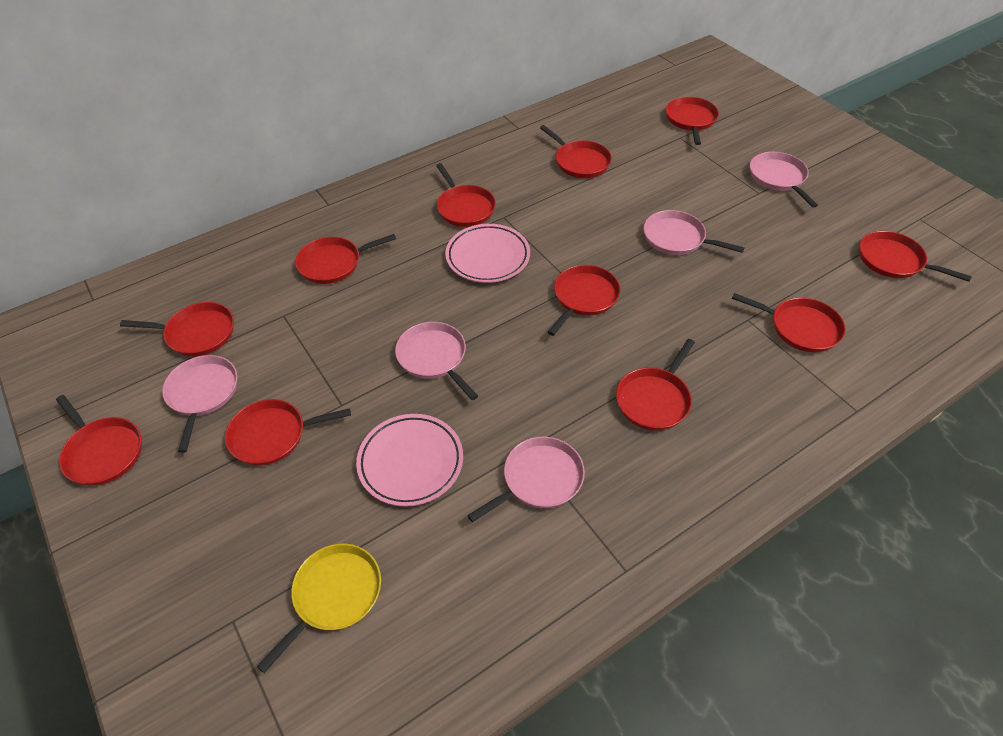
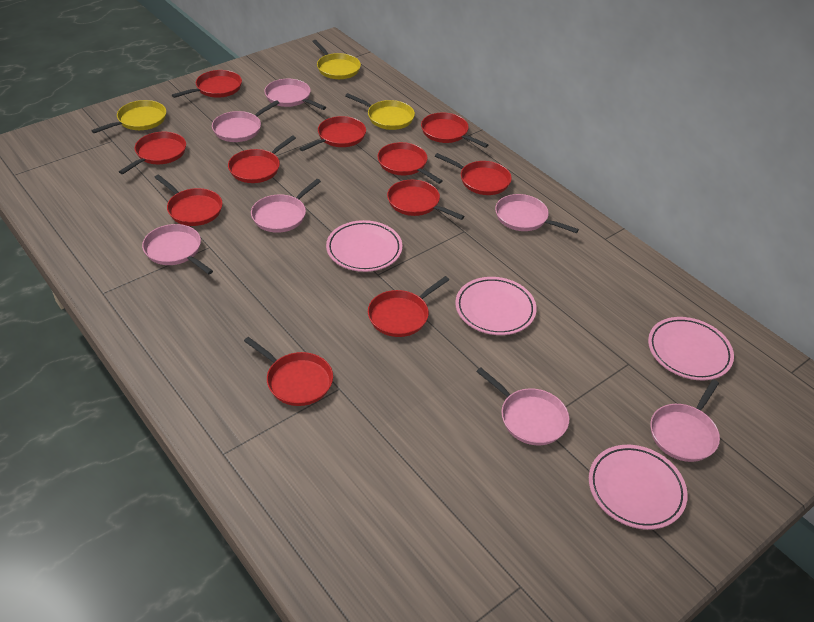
pink pan: [162,355,237,453] [395,322,478,400] [467,437,585,522] [643,210,745,255] [750,152,818,208] = 5 -> [142,224,213,275] [212,100,279,142] [251,179,321,233] [264,79,326,110] [476,368,569,445] [495,194,579,233] [650,380,720,462] = 7
pink plate: [356,414,463,507] [445,224,530,283] = 2 -> [326,220,402,272] [455,277,537,335] [589,445,688,530] [648,317,734,380] = 4
yellow pan: [257,544,381,673] = 1 -> [91,100,166,133] [312,40,361,79] [345,93,415,130] = 3

